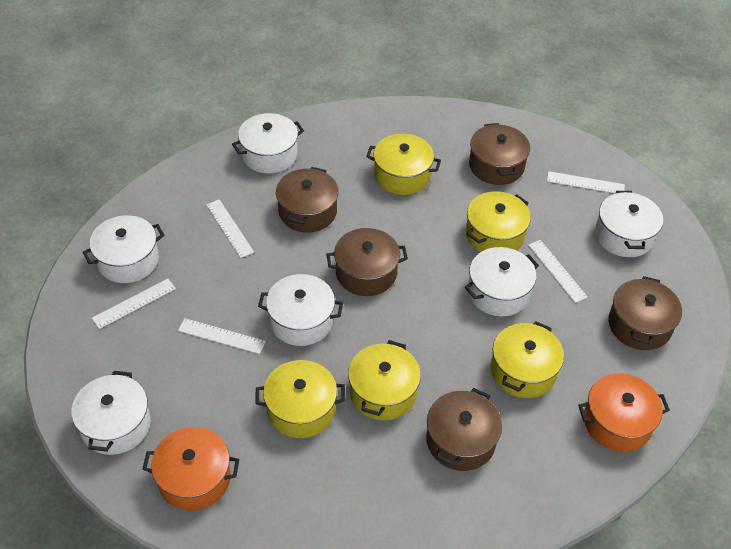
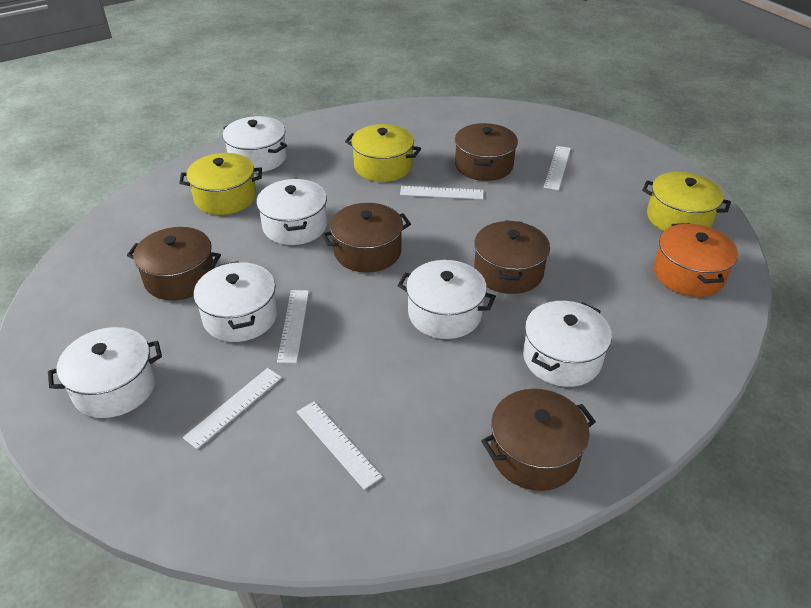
orange pot: [143,427,239,511] [578,373,670,452] = 2 -> [654,223,738,297] = 1
yellow pot: [255,360,345,438] [348,340,421,420] [366,134,441,195] [466,191,531,252] [491,321,564,398] = 5 -> [179,153,262,215] [345,124,421,182] [642,172,731,231] = 3

